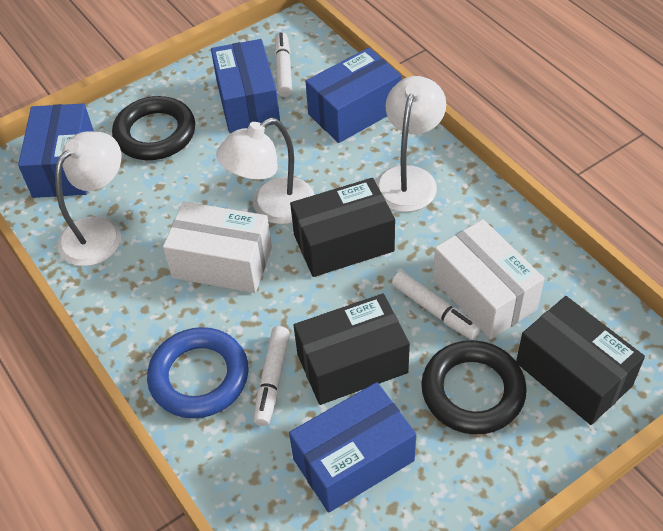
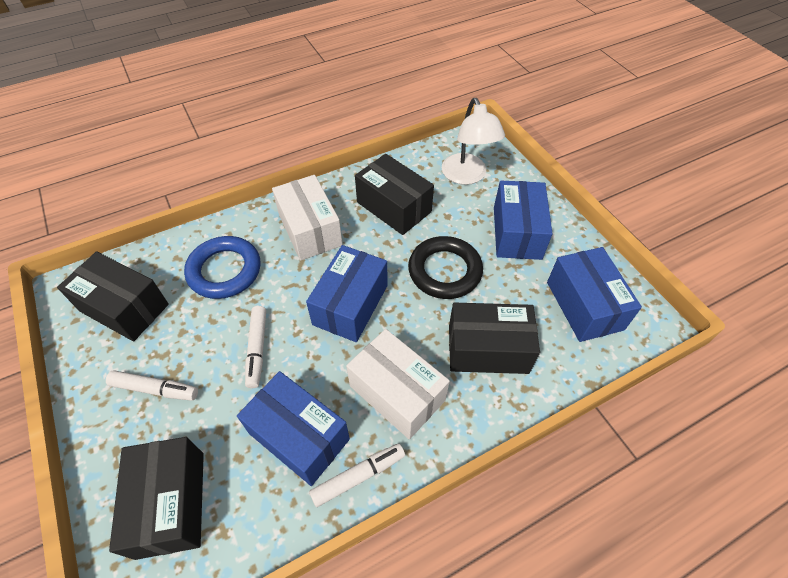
black box: [290,178,395,277] [294,293,410,405] [516,296,645,425] = 3 -> [57,251,169,342] [109,437,204,560] [355,154,434,235] [449,303,540,374] = 4
black ring: [112,96,195,160] [421,340,527,434] = 2 -> [408,236,483,299] = 1
white lamp: [55,131,121,266] [216,118,315,224] [376,76,446,212] = 3 -> [442,98,505,185] = 1

